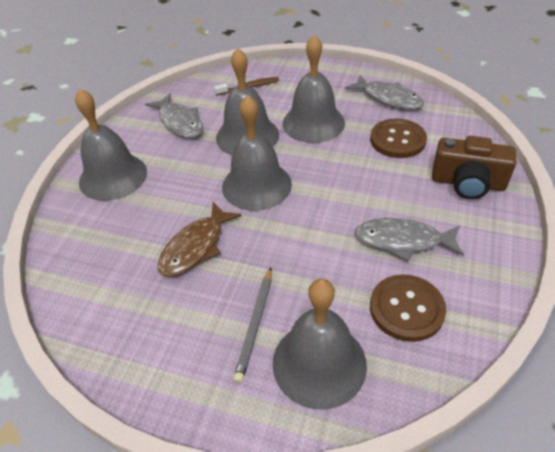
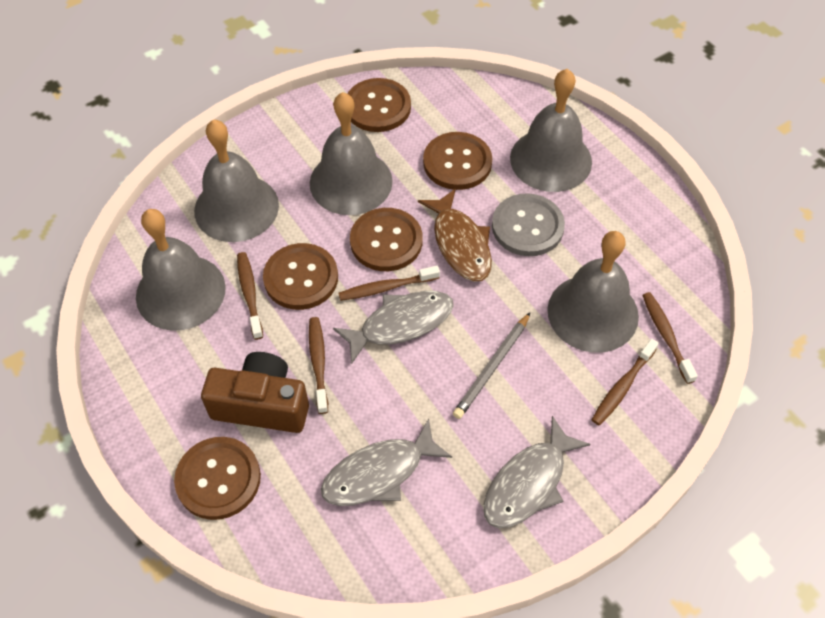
brown button: [370,119,427,158] [370,274,446,342] = 2 -> [174,437,261,520] [263,243,338,310] [347,78,411,132] [350,208,423,271] [423,132,492,190] = 5
brown toothbrush: [214,77,279,96] = 1 -> [237,252,263,340] [309,317,328,414] [338,266,440,301] [592,339,659,425] [642,292,698,384] = 5
grey button: none = 0 -> [492,193,565,256] = 1

